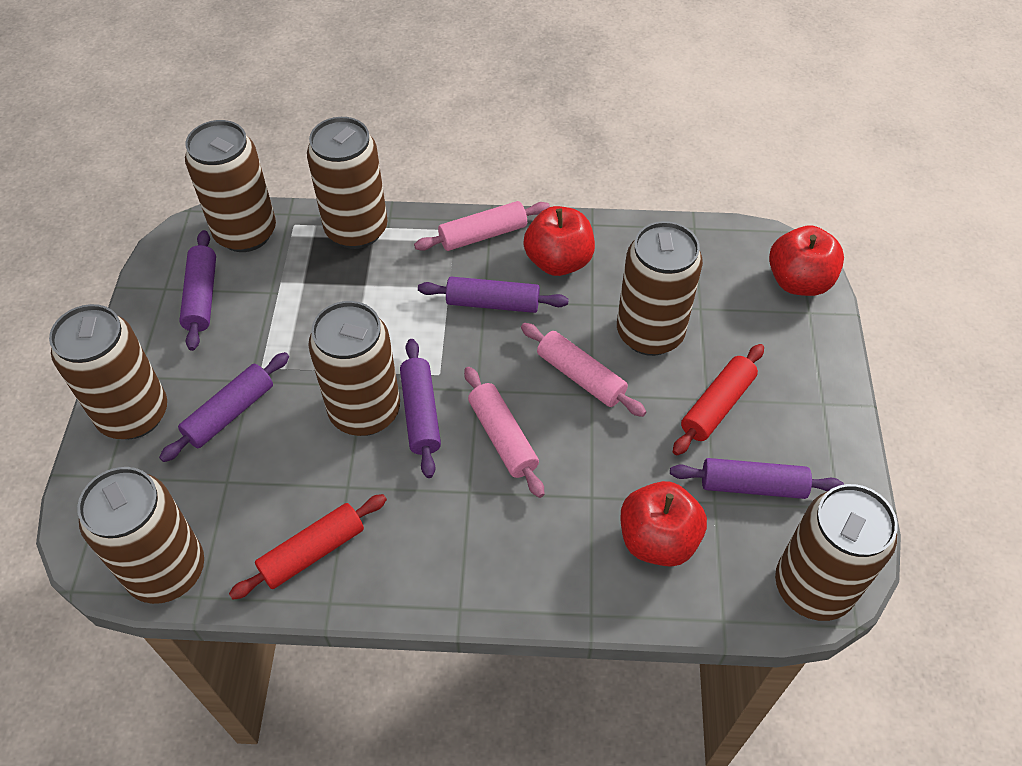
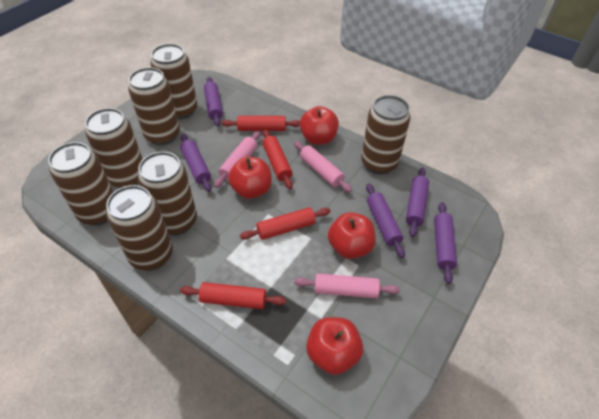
red apple: [524,206,595,276] [621,481,707,567] [769,225,844,296] = 3 -> [228,157,272,199] [300,106,339,145] [306,317,363,375] [328,212,376,259] = 4
red rolling pin: [229,494,387,600] [673,344,764,456] = 2 -> [180,282,286,309] [222,116,300,131] [240,207,331,240] [263,130,293,189] = 4

